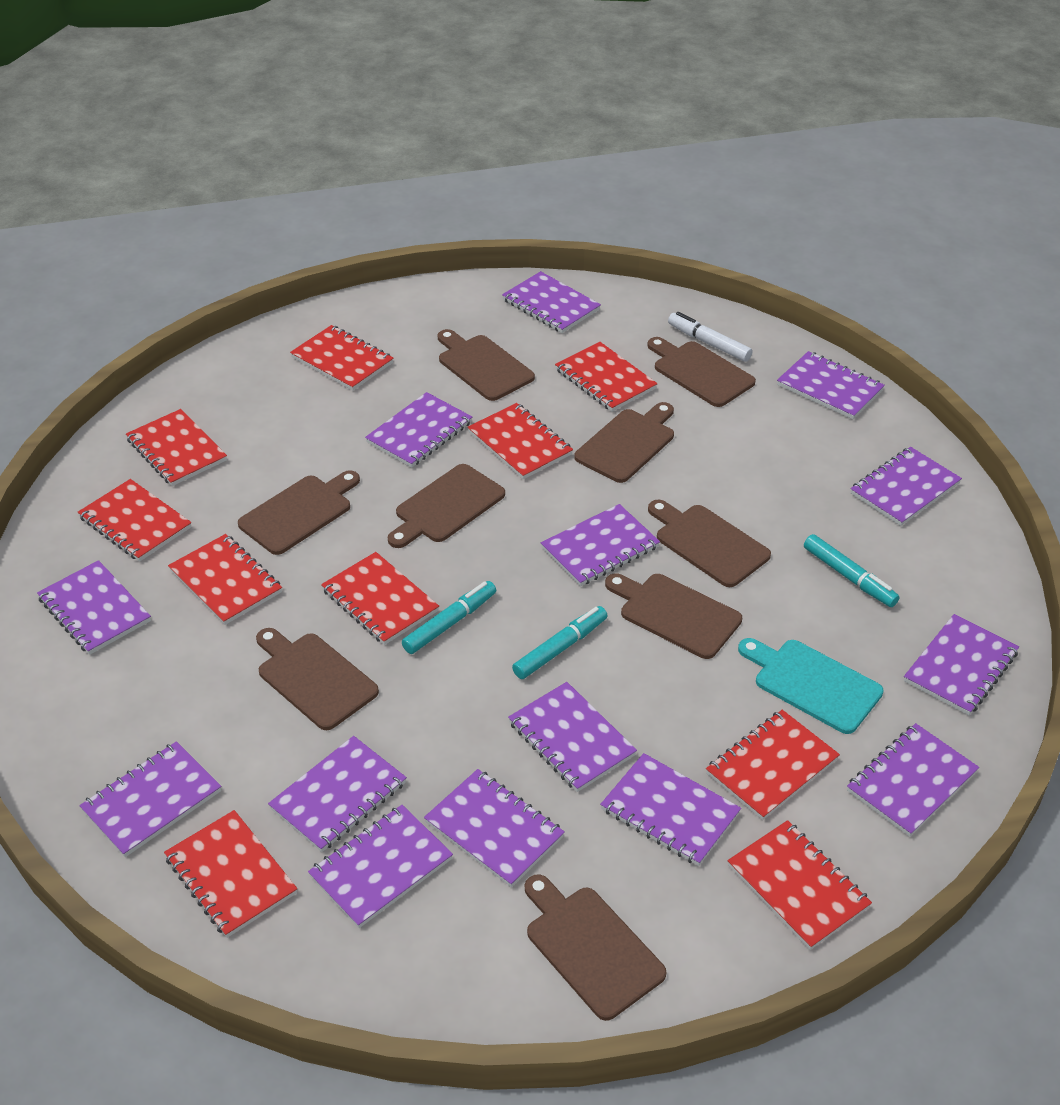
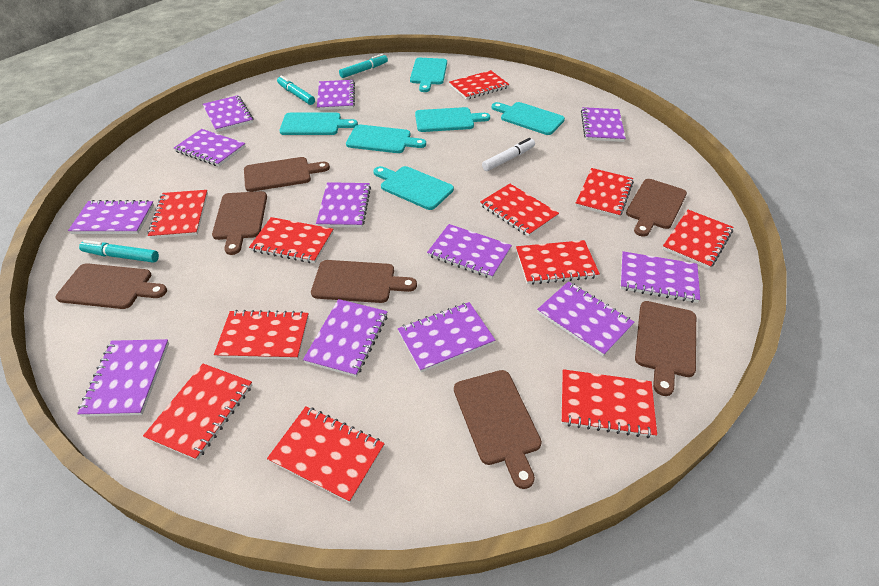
brown cutting board: [238,470,360,555] [256,628,379,730] [388,464,505,548] [438,329,535,401] [525,874,667,1021] [574,402,674,483] [605,573,742,659] [647,337,756,407] [648,499,771,587] = 9 -> [55,263,167,309] [212,191,267,255] [244,157,330,192] [311,260,417,303] [454,370,542,489] [626,179,687,237] [635,301,696,396] = 7
purple notebook: [37,560,151,655] [79,741,222,857] [268,736,407,852] [308,805,453,928] [365,392,472,468] [424,769,565,887] [502,271,601,333] [508,682,637,792] [541,504,660,586] [600,753,741,866] [777,351,885,419] [847,723,979,837] [851,447,962,526] [904,614,1019,715] = 14 -> [68,200,154,234] [77,339,169,417] [174,129,246,167] [203,95,253,132] [303,299,388,377] [316,182,371,228] [317,80,355,110] [398,302,495,372] [427,224,512,279] [537,281,635,356] [581,107,626,142] [620,251,700,303] = 12
red notebook: [78,479,191,562] [126,409,227,486] [164,810,297,938] [168,534,282,625] [290,325,394,391] [321,552,439,645] [467,403,573,480] [555,342,658,412] [706,710,840,820] [728,820,872,950] = 10 -> [143,364,252,460] [148,190,208,239] [214,310,309,360] [249,217,333,263] [267,406,385,503] [449,70,509,100] [480,184,559,237] [516,240,600,285] [561,369,657,438] [576,168,634,218] [662,210,733,269] = 11
turquoise cutting board: [738,638,883,734] = 1 -> [279,113,358,135] [346,124,426,153] [373,166,454,210] [410,58,447,92] [415,107,490,132] [492,102,565,135] = 6

